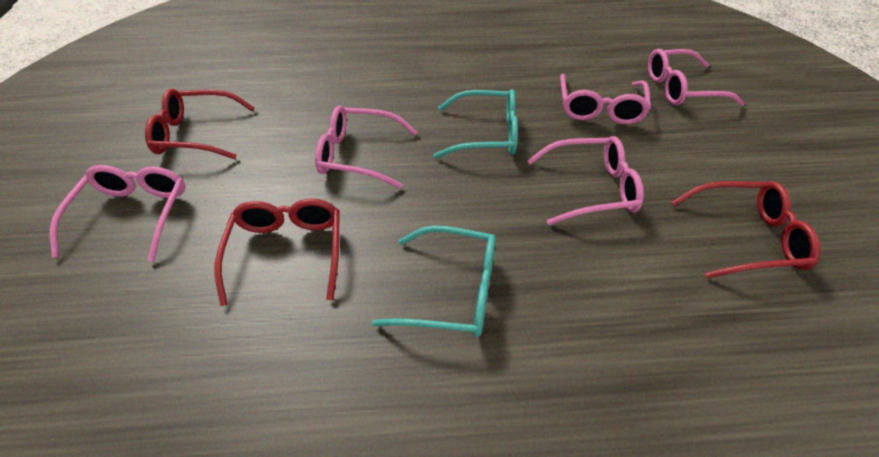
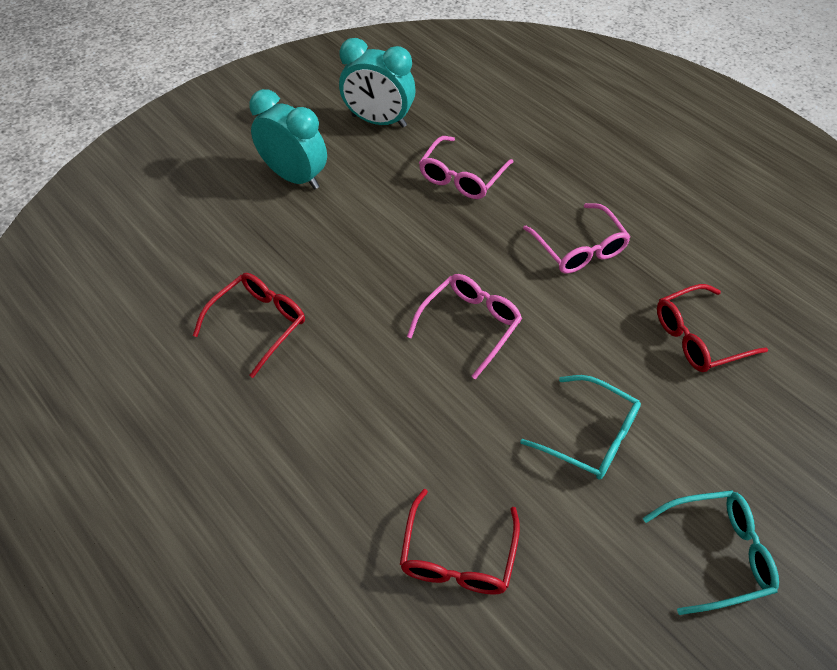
pink glasses: [50,165,185,262] [315,105,418,189] [527,136,644,225] [560,74,651,124] [648,49,745,106] = 5 -> [407,274,522,379] [419,136,514,199] [523,203,630,274] = 3
turquoise clock: none = 0 -> [249,89,327,190] [339,38,416,128] = 2

